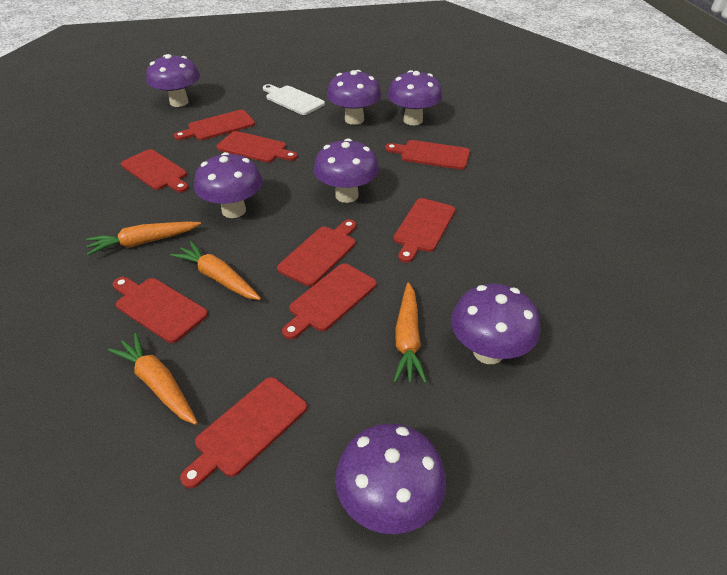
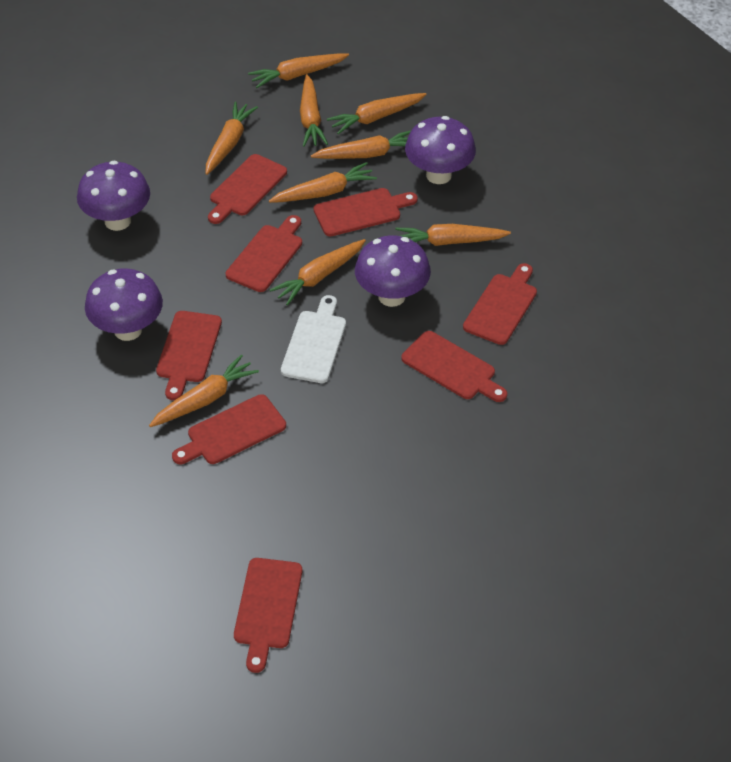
orange carrot: [86,222,201,255] [108,333,198,425] [170,241,261,300] [394,282,427,383] = 4 -> [149,355,259,427] [206,102,258,175] [248,54,349,88] [269,162,377,203] [270,239,366,306] [300,74,328,147] [311,130,411,159] [327,93,427,134] [395,224,511,246] = 9
purple mushroom: [146,54,200,107] [194,152,263,218] [314,138,379,203] [327,70,381,125] [335,423,446,534] [388,70,442,125] [451,284,540,364] = 7 -> [77,161,150,231] [85,268,163,341] [355,235,431,307] [405,116,476,184] = 4
red cutting board: [113,277,208,343] [121,149,189,193] [174,110,255,140] [180,377,307,488] [217,131,298,163] [277,220,357,286] [282,263,377,339] [385,140,470,170] [393,198,455,263] = 9 -> [156,311,222,400] [172,394,286,464] [208,154,287,224] [226,215,302,292] [234,558,302,673] [313,188,418,236] [401,331,507,402] [463,263,537,345] = 8

